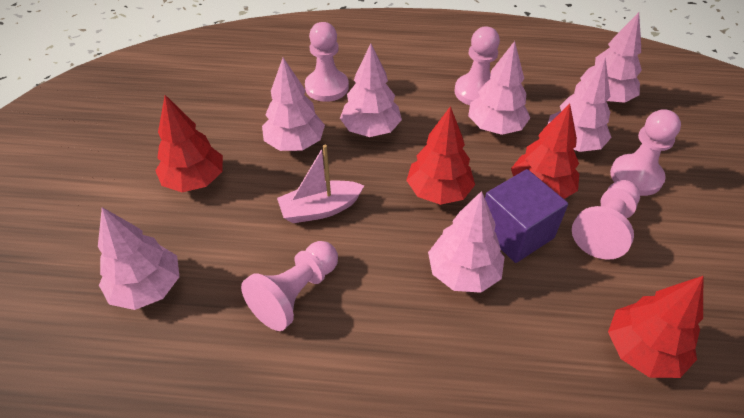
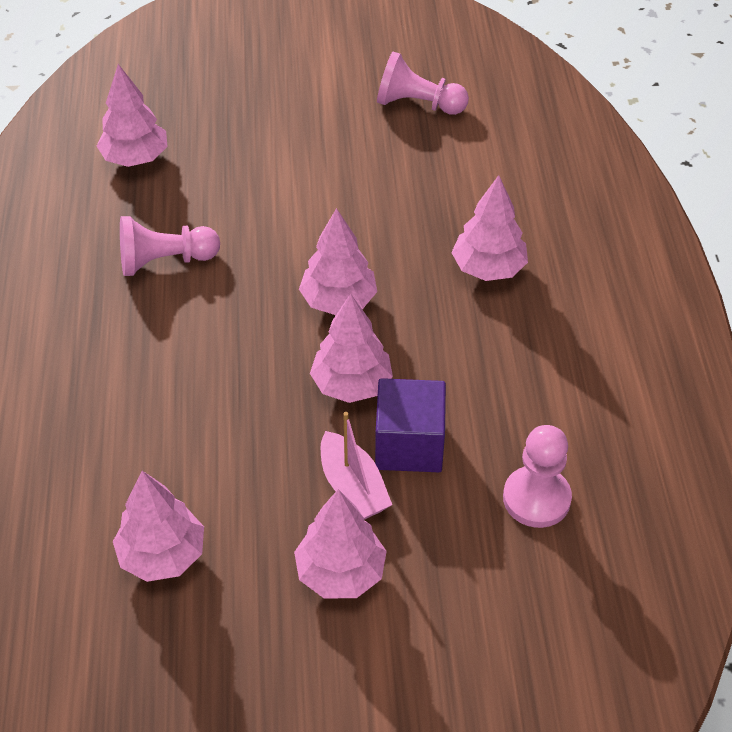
pink pawn: [241,241,338,331] [305,22,349,102] [454,27,500,105] [572,180,640,260] [610,109,681,196] = 5 -> [120,216,220,276] [377,52,469,115] [503,425,572,528] = 3
pink tree: [98,207,180,310] [262,58,325,151] [340,44,402,137] [428,191,505,293] [468,41,530,135] [548,58,612,152] [580,12,642,103] = 7 -> [97,64,168,167] [113,471,204,582] [294,489,387,599] [299,208,377,315] [310,294,393,403] [451,175,528,281] = 6
red tree: [155,95,223,192] [406,106,475,205] [511,104,579,199] [608,276,703,378] = 4 -> none = 0

